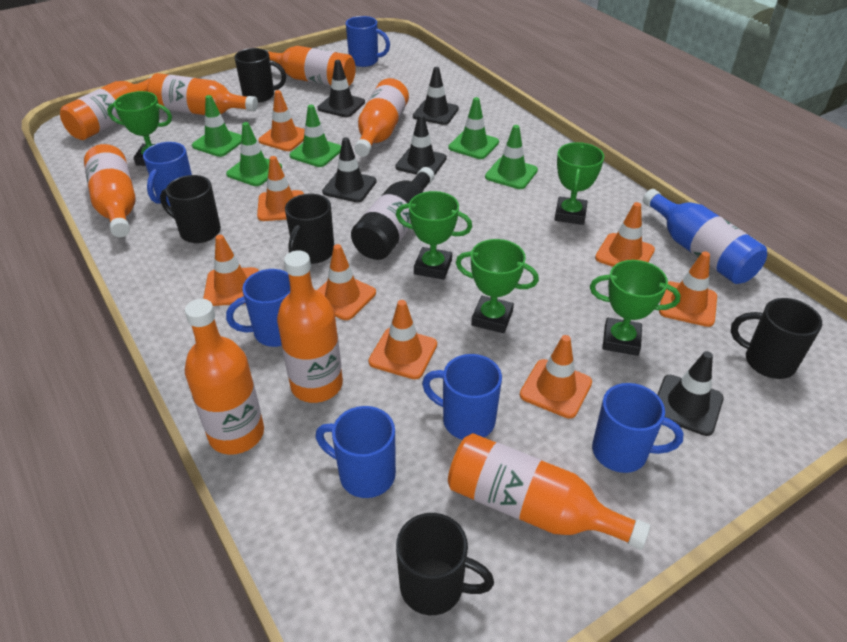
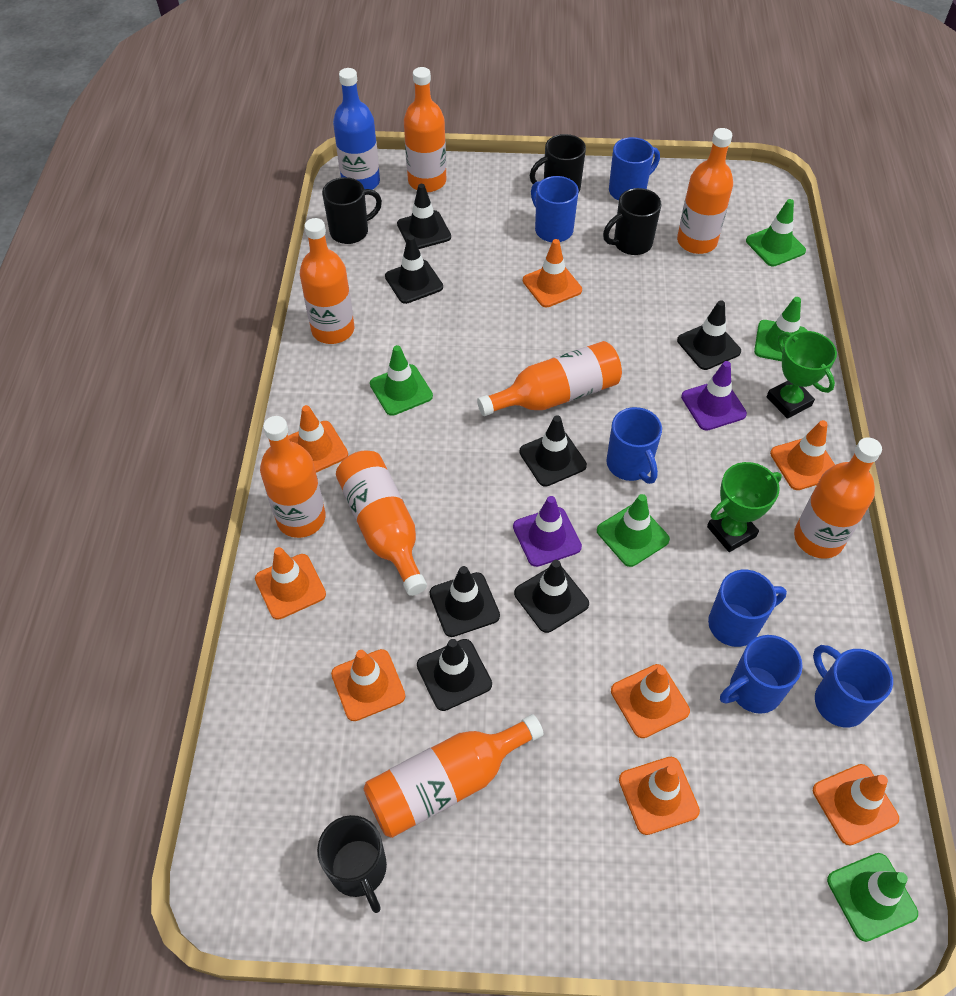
black bottle: [351,167,435,260] = 1 -> none = 0
black mug: [160,175,221,243] [234,48,286,102] [285,194,334,264] [396,513,494,615] [731,298,822,379] = 5 -> [317,815,387,913] [322,177,382,244] [529,134,586,193] [603,188,661,255] = 4
black traffic cone: [318,60,365,117] [322,137,377,203] [395,114,447,175] [413,67,459,125] [657,351,724,436] = 5 -> [385,235,443,304] [397,184,451,249] [417,639,492,711] [430,566,500,637] [514,560,589,633] [519,415,587,487] [677,300,741,370] = 7
green trophy: [107,91,172,166] [396,191,472,280] [456,239,539,333] [554,142,604,225] [590,260,681,356] = 5 -> [707,462,782,552] [767,331,837,419] = 2
purple traffic cone: none = 0 -> [513,496,582,567] [681,361,747,431] = 2

